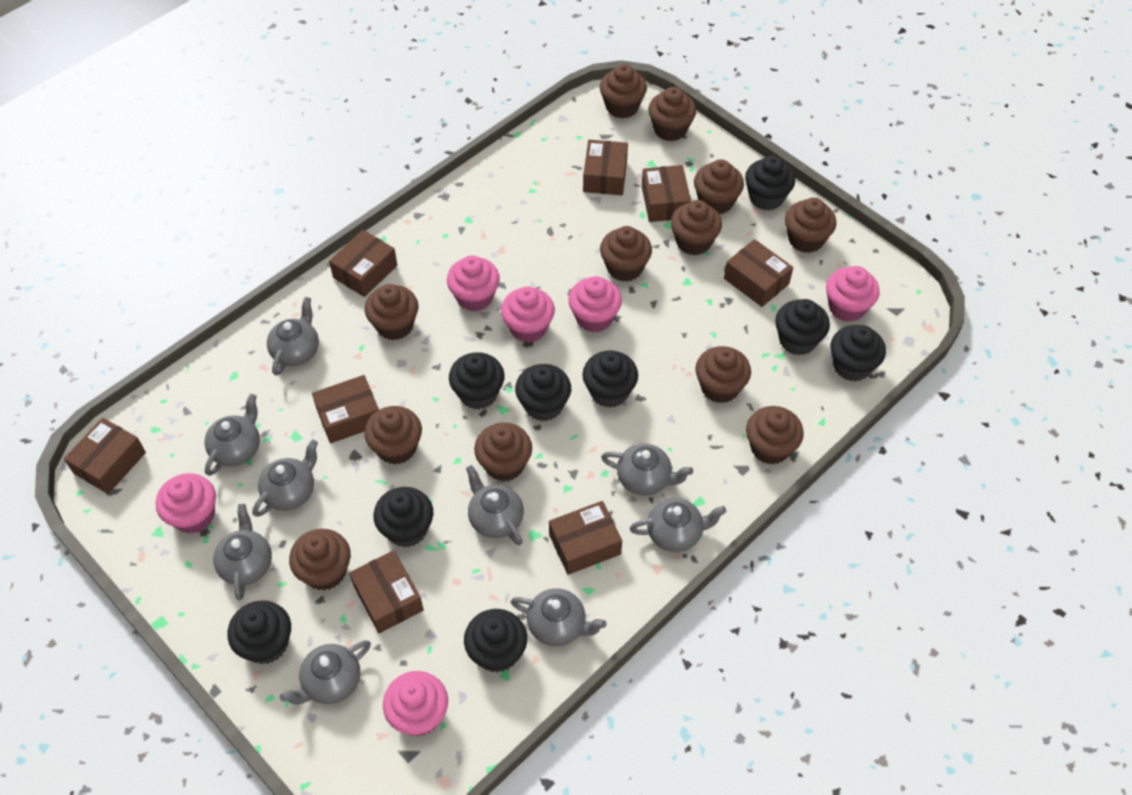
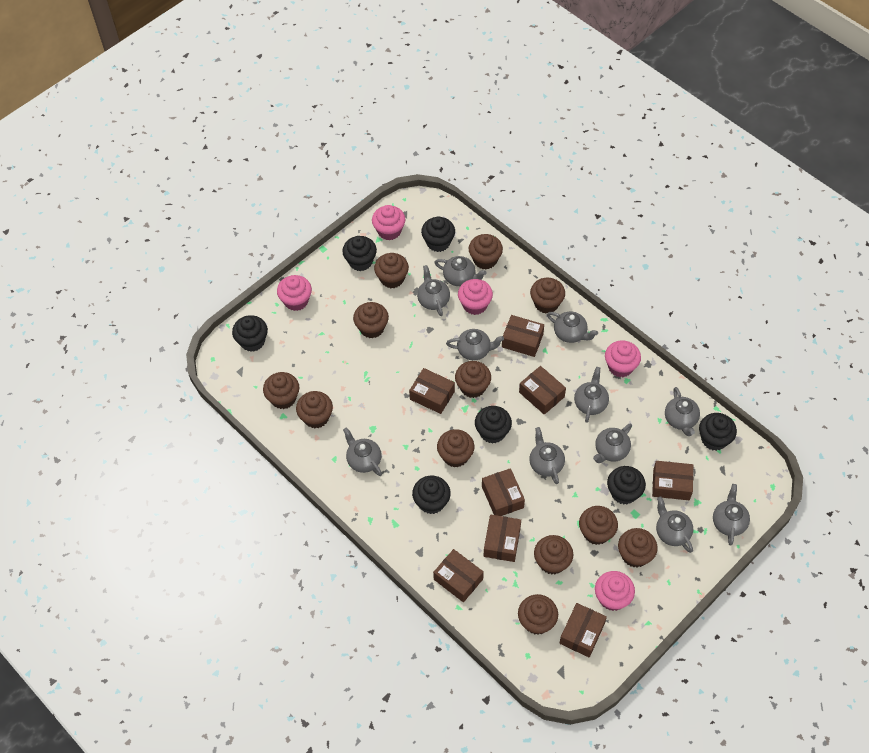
black cupcake: [227,600,291,664] [373,487,433,548] [449,352,505,409] [464,609,527,673] [515,364,571,421] [582,351,638,408] [745,155,795,211] [775,299,830,355] [831,325,886,381] = 9 -> [232,315,268,352] [342,236,377,271] [412,476,451,514] [421,217,455,252] [475,406,512,444] [607,466,646,504] [699,413,737,451] = 7
grey teapot: [204,394,260,476] [213,504,272,600] [252,439,318,517] [267,297,319,376] [280,640,371,705] [466,465,524,546] [511,588,607,646] [601,443,693,496] [630,498,726,552] = 9 -> [343,427,382,476] [417,265,450,316] [434,256,486,286] [446,329,504,361] [529,427,565,484] [547,312,598,343] [574,367,609,423] [593,423,632,463] [656,496,693,553] [665,387,700,436] [713,484,750,546] = 11
pink cupcake: [156,473,216,534] [383,671,448,737] [447,256,500,311] [501,287,555,343] [568,276,622,332] [826,266,880,322] = 6 -> [277,275,312,311] [372,205,406,240] [458,279,493,315] [595,571,635,611] [605,340,641,377] = 5

